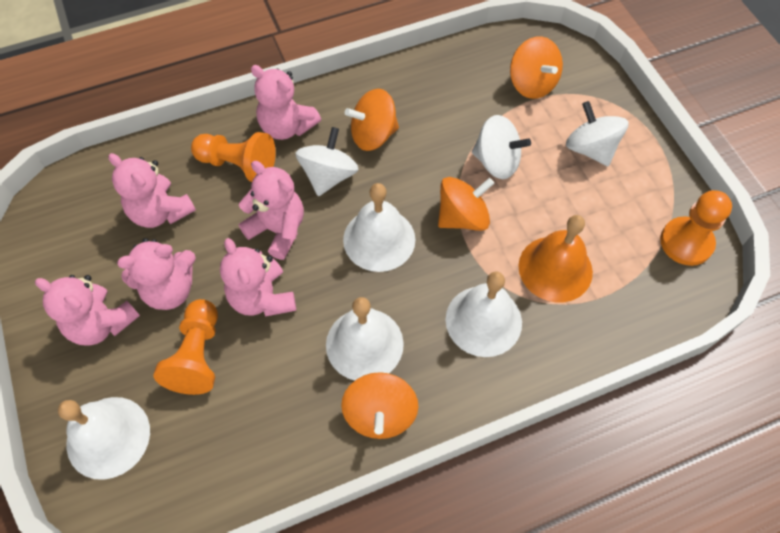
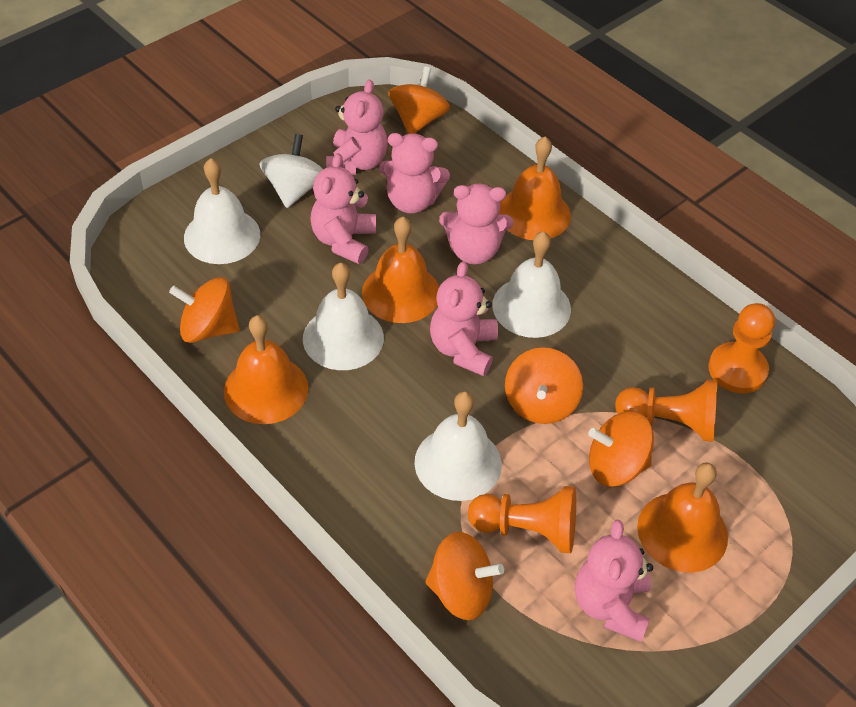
orange bell: [518,215,593,302] = 1 -> [224,315,308,424] [362,217,439,323] [498,136,571,240] [637,462,728,572] = 4
orange spinning top: [341,372,418,439] [345,89,399,151] [438,177,494,231] [510,36,563,99] = 4 -> [169,277,240,343] [388,67,450,134] [425,532,504,620] [505,347,583,424] [588,411,654,487] = 5
white spinning top: [295,127,359,196] [472,115,531,179] [566,101,629,166] = 3 -> [259,134,323,208] = 1

